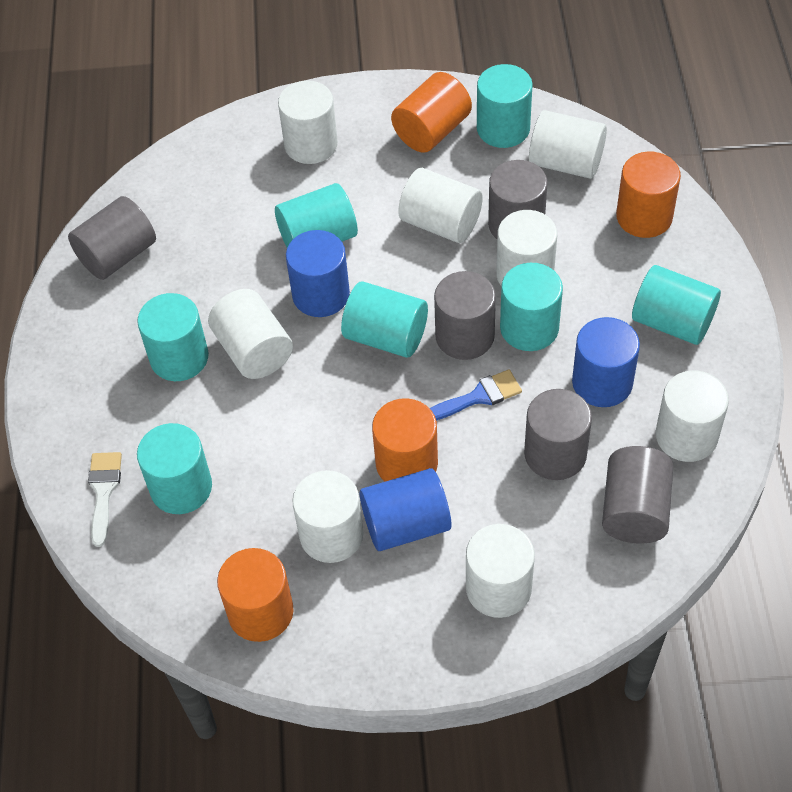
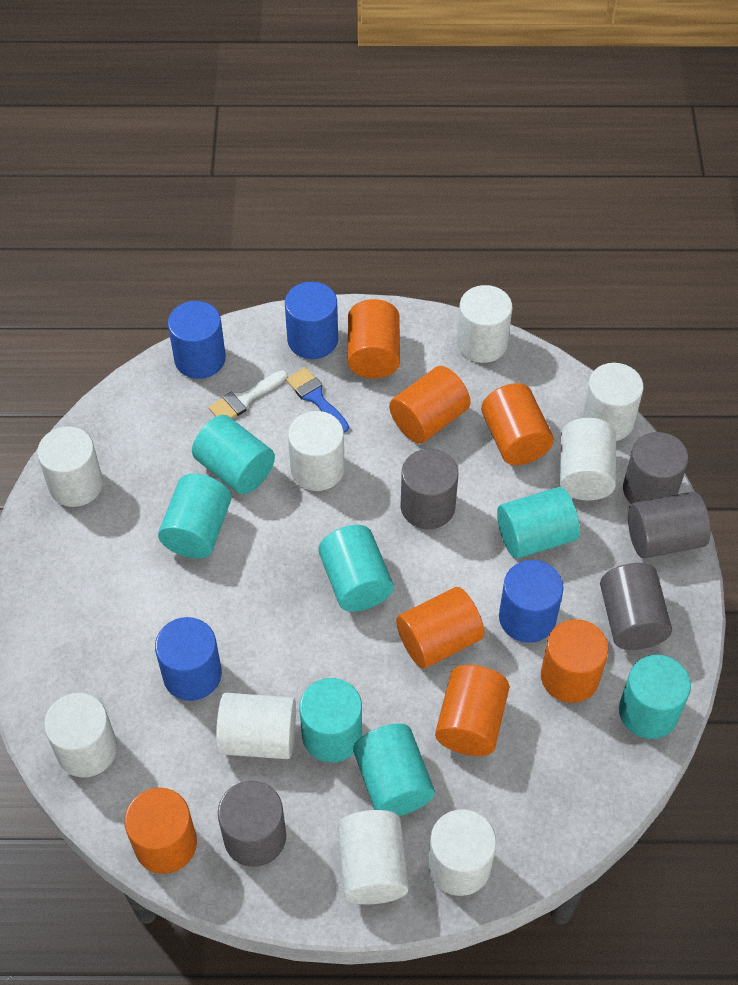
blue cylinder: [286,230,350,317] [360,468,451,551] [572,317,640,407] = 3 -> [155,617,222,701] [168,301,226,379] [285,282,338,359] [499,560,564,643] = 4
orange cylinder: [217,548,293,642] [372,398,438,482] [391,72,472,153] [616,152,681,238] = 4 -> [124,788,197,874] [348,299,400,378] [389,366,471,443] [396,587,485,669] [435,665,510,756] [481,383,554,465] [541,619,609,703] = 7
white cylinder: [208,289,293,379] [278,80,338,164] [292,470,364,563] [398,168,483,243] [466,524,535,618] [496,210,557,286] [529,110,607,179] [655,371,729,462] = 8 -> [37,426,103,507] [44,693,117,777] [216,693,296,759] [288,411,345,491] [337,810,409,905] [428,809,496,896] [457,285,512,363] [560,418,616,501] [582,363,643,441] = 9

